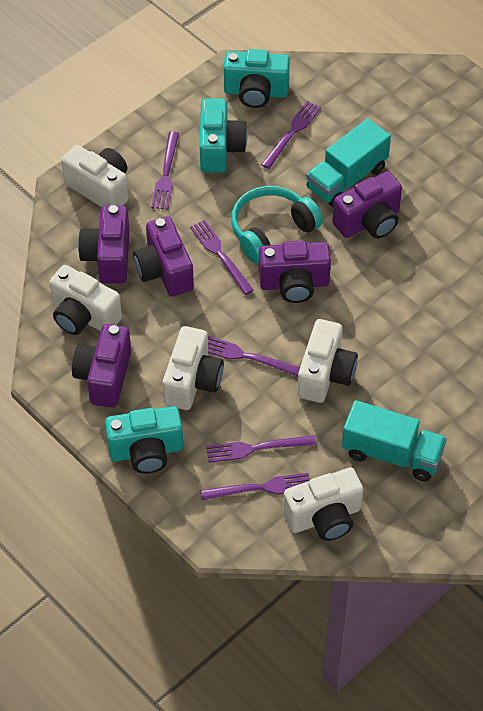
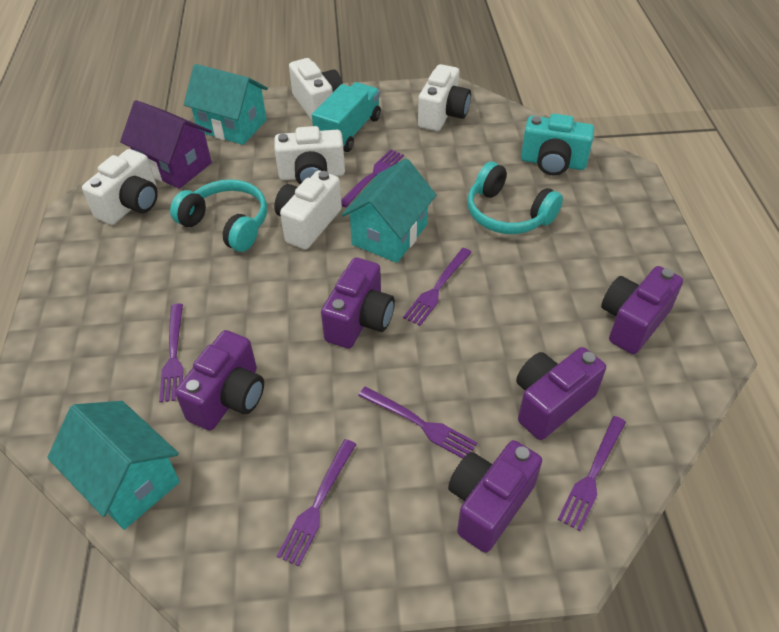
purple house: none = 0 -> [120,100,212,189] = 1
turquoise camera: [105,406,183,474] [200,99,247,173] [224,49,290,108] = 3 -> [521,114,594,175] = 1
turquoise headphones: [231,186,323,263] = 1 -> [170,179,267,252] [467,162,563,234] = 2
turquoise house: none = 0 -> [47,401,180,530] [184,64,268,145] [342,158,436,263] = 3
turquoise truck: [306,118,391,207] [342,400,447,482] = 2 -> [312,82,381,152] = 1

